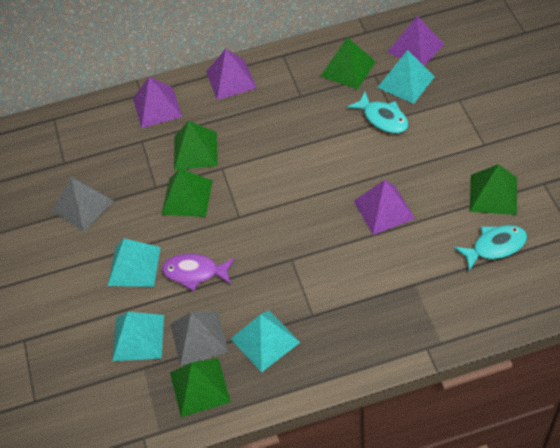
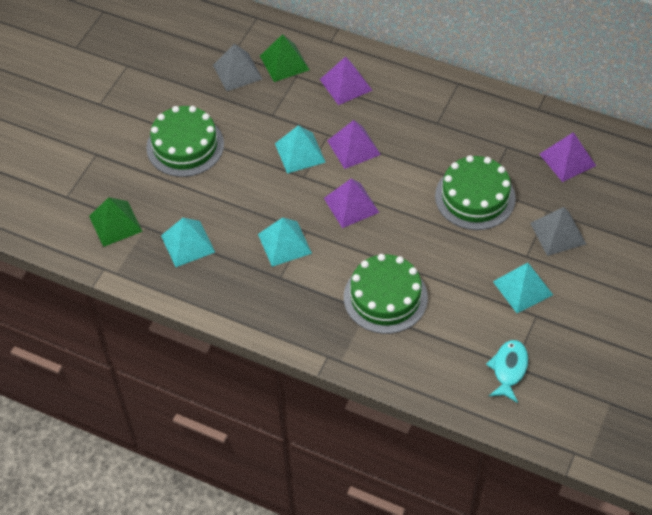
green cake: none = 0 -> [146,106,224,177] [344,254,428,334] [435,155,516,230] = 3
green pyramid: [161,168,213,217] [170,358,231,417] [174,121,218,170] [320,37,376,90] [470,164,517,215] = 5 -> [89,197,143,247] [260,34,309,82] = 2
purple fish: [162,253,235,291] = 1 -> none = 0
turquoise fish: [347,92,408,134] [454,225,527,271] = 2 -> [486,340,528,403] = 1

